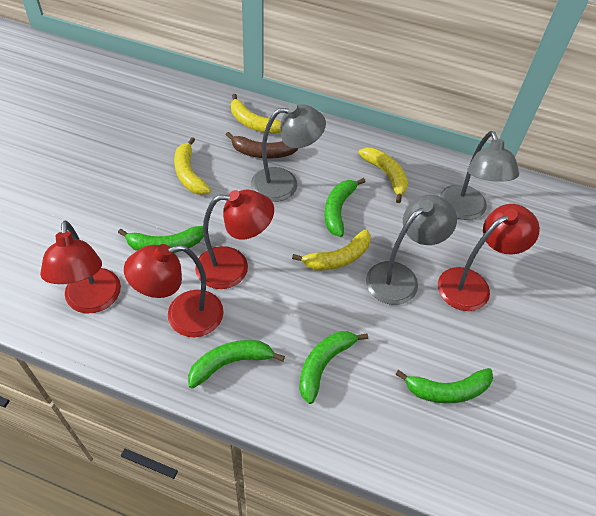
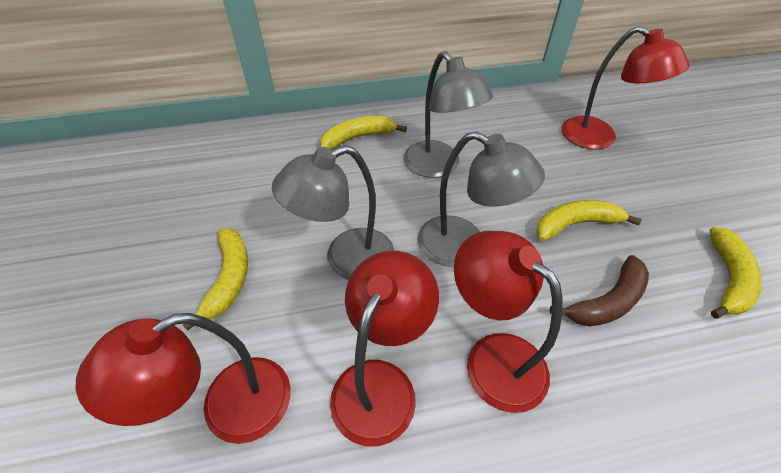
green banana: [118,226,204,253] [188,340,285,389] [299,331,368,404] [325,178,365,237] [395,368,493,404] = 5 -> none = 0

